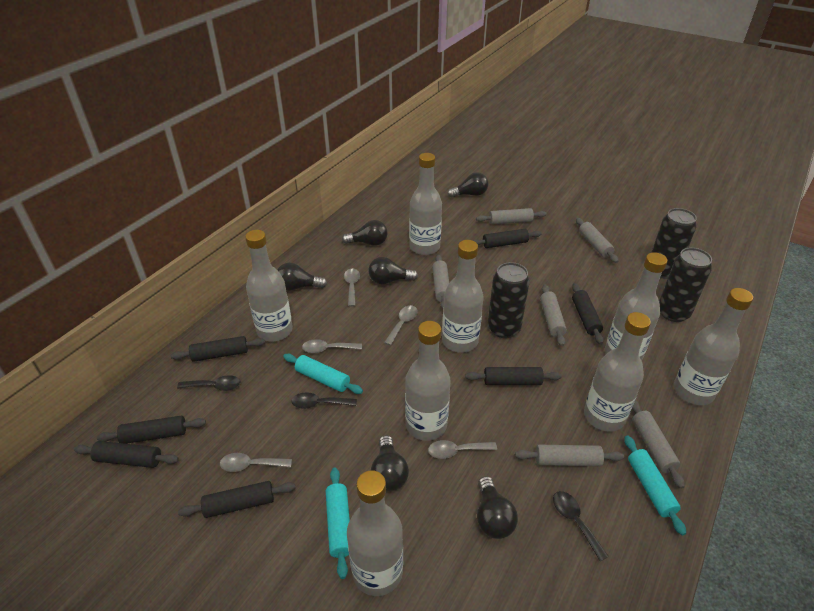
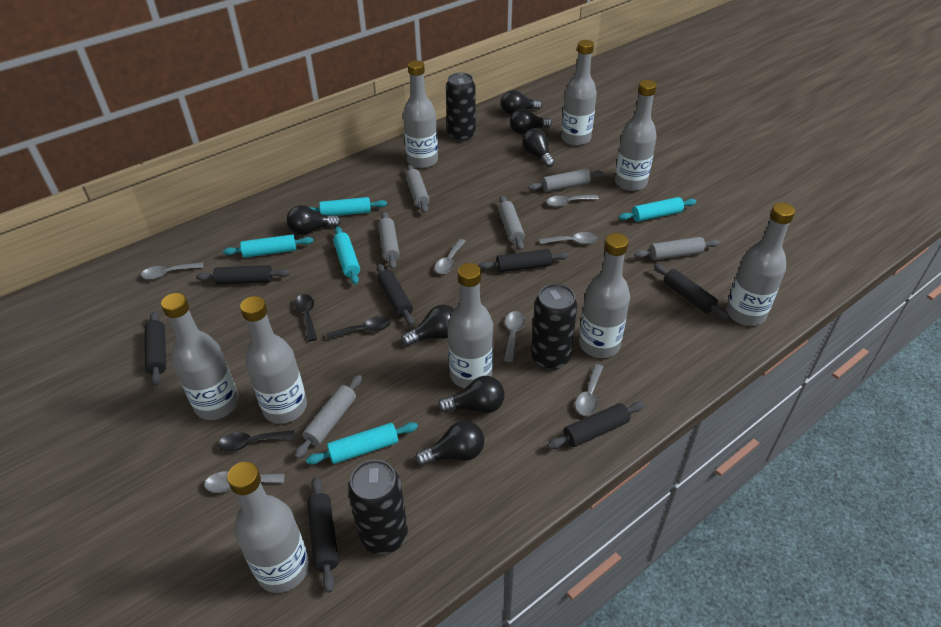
black light bulb: [277,263,327,291] [342,220,388,246] [368,257,418,285] [371,435,409,491] [447,172,488,198] [477,476,518,539] = 6 -> [287,205,341,235] [401,305,454,346] [415,421,484,466] [438,376,505,413] [501,90,542,115] [510,109,552,134] [522,128,555,167] = 7
grey bottle: [245,230,293,341] [347,470,403,596] [405,321,451,441] [409,153,442,255] [442,240,483,353] [584,312,651,432] [605,252,668,361] [674,288,753,405] = 8 -> [161,293,239,420] [227,462,309,593] [240,296,307,424] [403,60,438,168] [447,263,493,388] [561,40,597,146] [579,233,630,358] [615,80,657,191] [726,203,795,326] = 9
grey spoon: [220,453,292,472] [302,339,362,353] [344,269,360,307] [384,305,418,346] [428,440,497,459] = 5 -> [141,262,204,280] [204,471,285,493] [435,239,466,274] [504,311,525,362] [540,232,597,244] [547,195,599,207] [575,364,603,416] = 7
turquoise rolling pin: [283,354,363,394] [326,467,350,579] [624,435,686,536] = 3 -> [223,234,313,258] [306,422,418,465] [309,197,387,216] [333,227,360,285] [619,197,696,222] = 5

